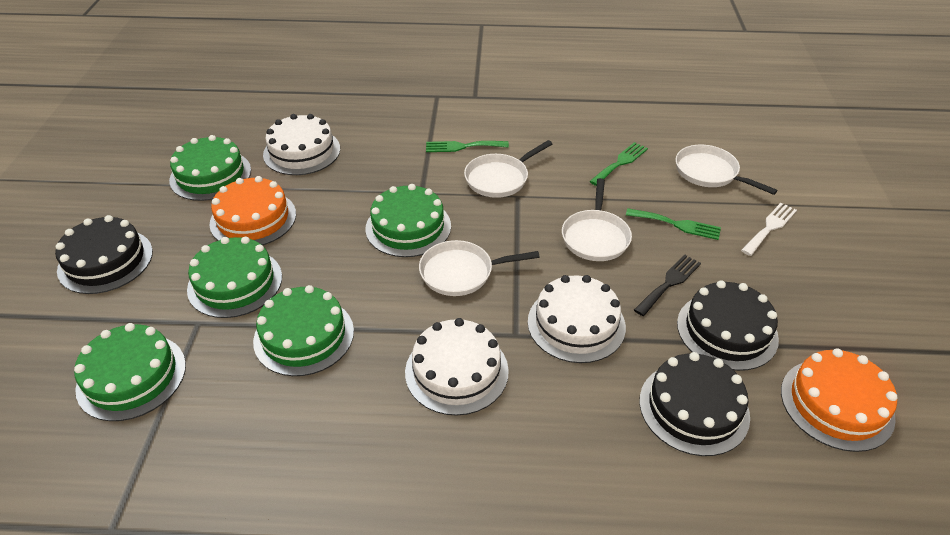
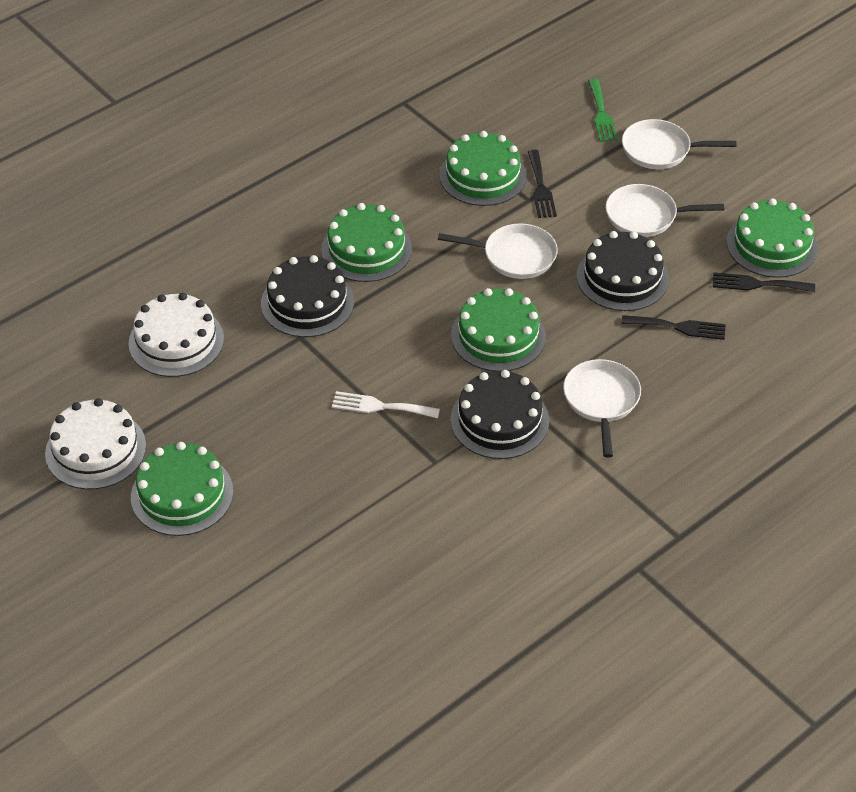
black fork: [634,254,701,316] = 1 -> [528,150,557,218] [622,315,726,340] [713,272,815,292] = 3
green fork: [426,141,509,152] [589,142,648,186] [626,208,721,240] = 3 -> [588,79,618,142] = 1
orange cake: [209,176,296,245] [781,348,898,452] = 2 -> none = 0
white cake: [263,114,340,175] [405,318,509,416] [528,275,626,363] = 3 -> [45,398,146,490] [128,293,224,377] = 2

